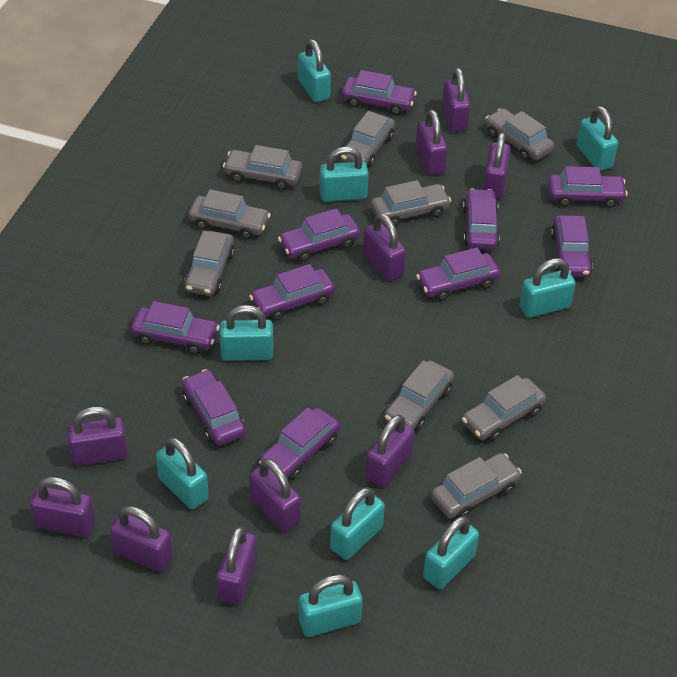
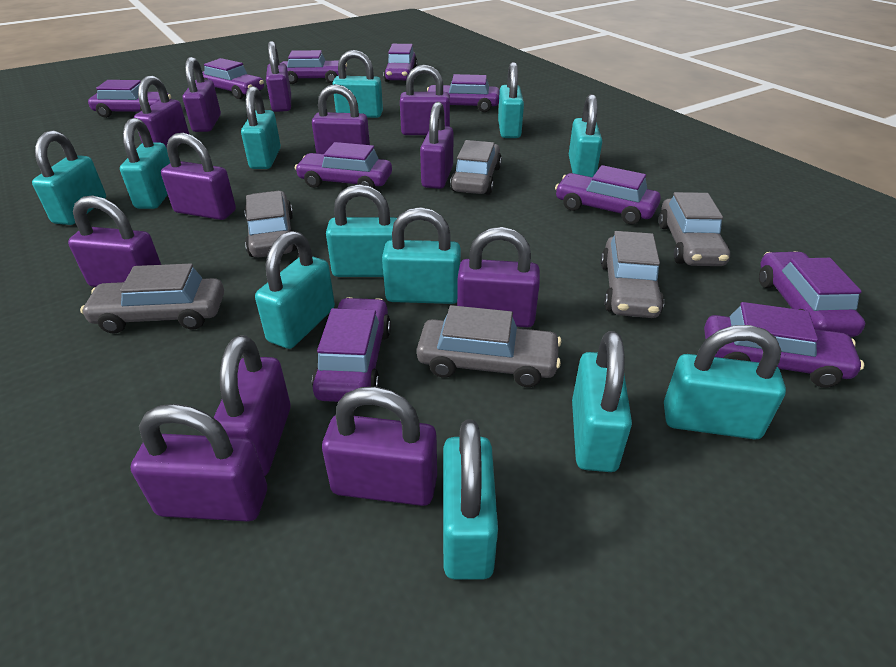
grey car: [184,231,235,296] [188,189,271,239] [223,145,302,190] [340,111,395,168] [371,180,451,227] [384,360,454,431] [431,453,522,518] [462,375,546,441] [485,108,554,161] = 9 -> [80,264,224,334] [244,191,297,258] [417,305,561,387] [450,140,502,195] [601,231,664,318] [659,192,730,266] = 6
purple padlock: [30,477,95,537] [67,406,128,466] [110,506,173,572] [217,526,257,605] [249,458,301,532] [363,213,406,281] [365,415,414,487] [415,109,448,175] [442,68,471,132] [483,132,510,199] = 10 -> [68,195,161,287] [131,404,267,522] [134,76,189,148] [161,133,236,220] [183,57,221,132] [213,335,291,476] [266,41,291,112] [312,84,370,154] [322,387,437,506] [400,65,450,135] [420,102,453,189] [457,227,540,327] = 12
turquoise padlock: [156,437,209,509] [220,305,273,361] [298,39,331,102] [299,574,363,637] [319,147,369,202] [330,487,385,560] [423,516,479,589] [519,258,576,318] [577,106,618,171] = 9 -> [32,131,106,225] [120,118,170,209] [241,86,281,169] [255,231,335,349] [326,184,397,277] [332,50,383,118] [382,207,461,304] [443,419,498,580] [498,62,524,138] [569,94,602,177] [572,331,632,472] [664,325,786,439] = 12

